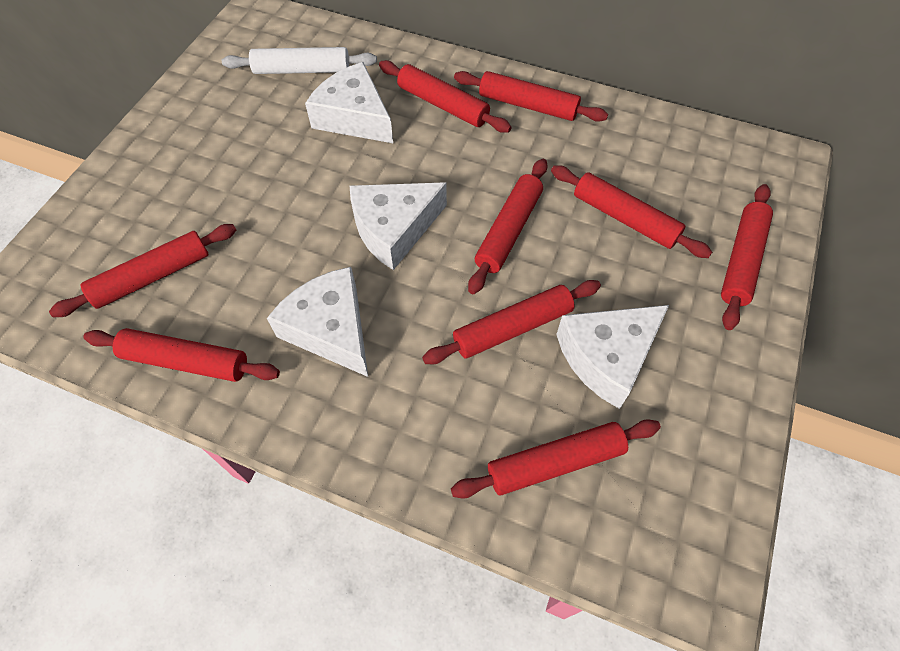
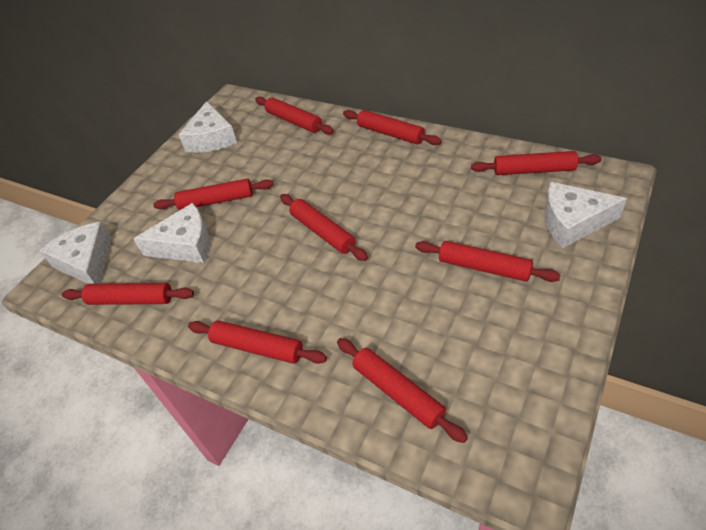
white rolling pin: [222,47,377,74] = 1 -> none = 0

